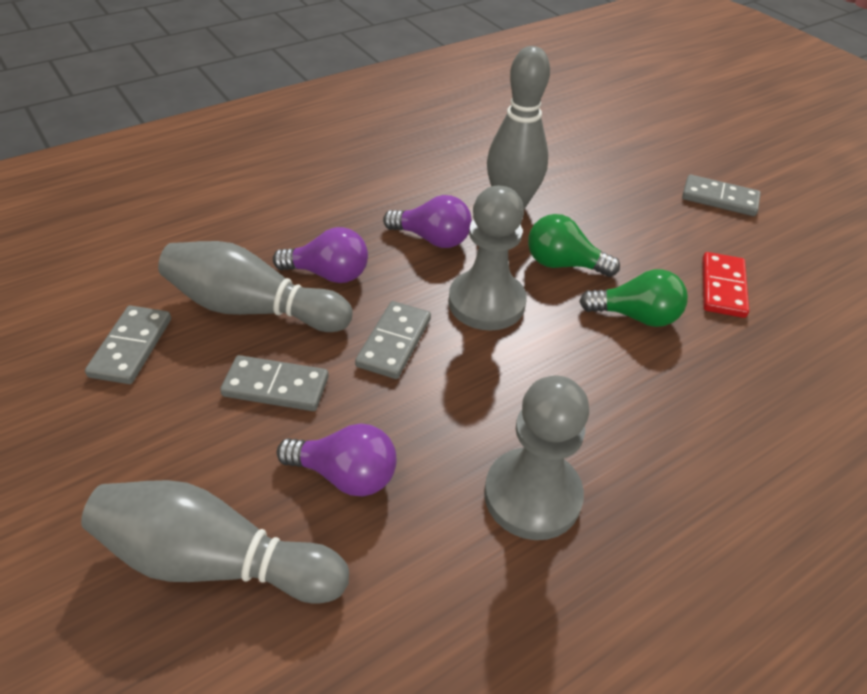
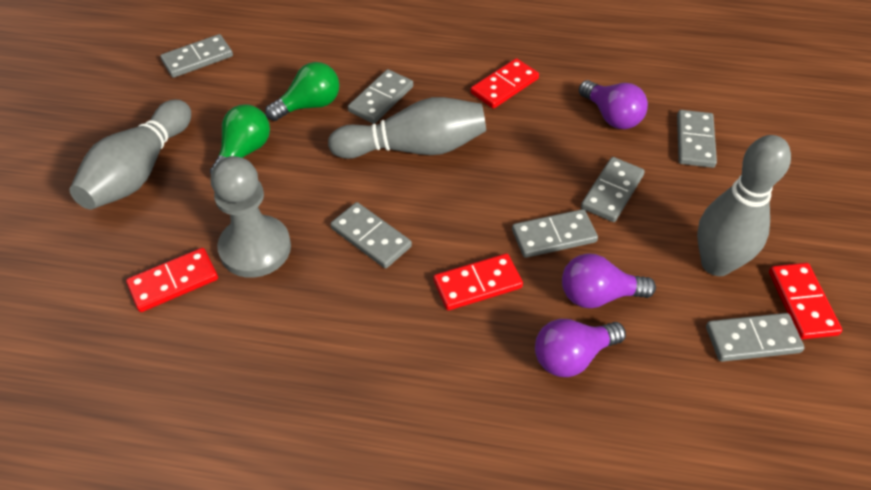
grey domino: [85,305,171,384] [220,355,329,411] [355,301,431,379] [682,175,761,216] = 4 -> [160,34,233,78] [330,202,412,268] [348,69,413,124] [512,209,598,258] [581,157,645,222] [677,110,717,168] [706,313,805,362] = 7
grey pawn: [448,185,527,331] [484,375,589,540] = 2 -> [211,156,291,278] = 1
red domino: [702,252,749,318] = 1 -> [126,248,218,312] [433,253,523,311] [471,58,539,109] [769,263,842,340] = 4

